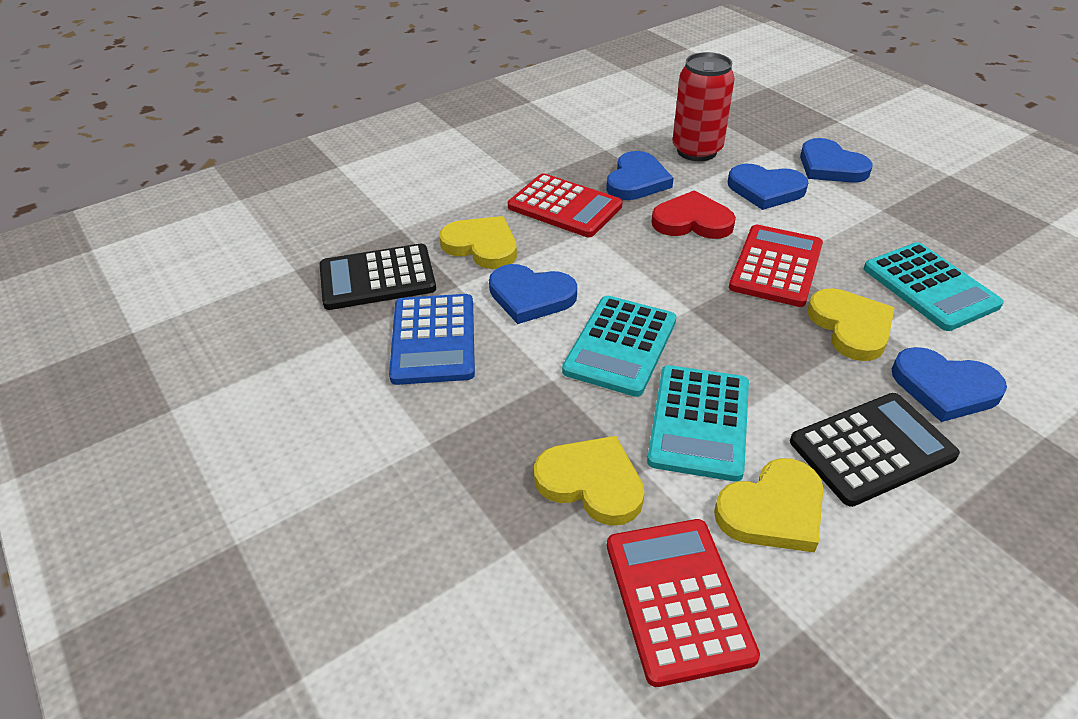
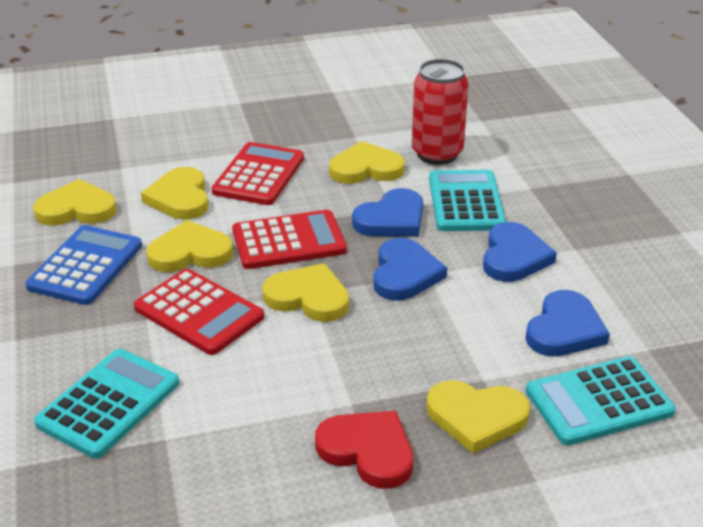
black calculator: [319,244,436,310] [790,393,960,507] = 2 -> none = 0
blue heart: [489,264,577,324] [606,151,674,200] [728,164,808,210] [800,138,873,183] [892,347,1007,422] = 5 -> [352,188,423,236] [373,238,447,301] [483,222,557,282] [525,290,610,357] = 4
yellow heart: [439,216,517,269] [534,436,645,526] [714,458,823,553] [807,288,894,361] = 4 -> [33,179,117,226] [141,167,209,219] [146,220,233,272] [262,263,349,322] [329,141,405,184] [427,380,530,453] = 6

